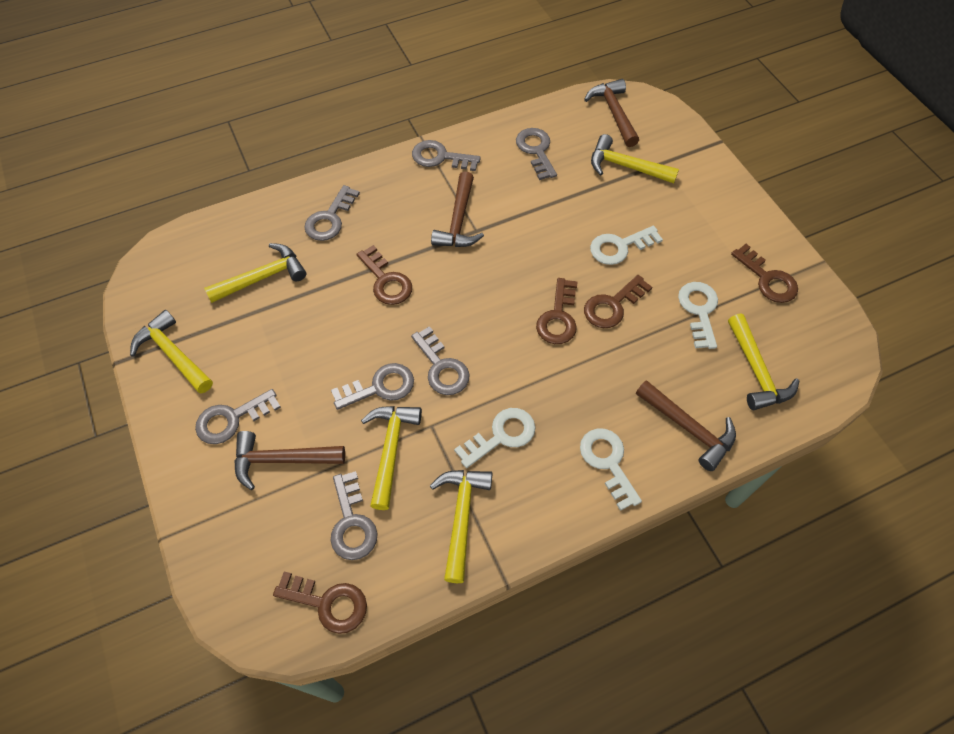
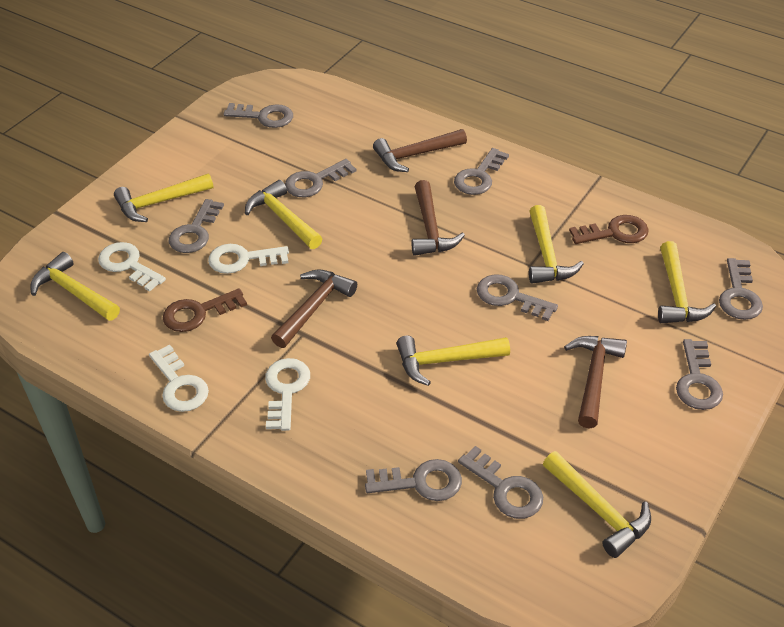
brown key: [273,571,367,634] [357,245,412,305] [536,278,578,344] [584,275,652,328] [731,244,798,303] = 5 -> [163,288,247,332] [569,215,649,244] = 2
grey key: [195,389,281,444] [304,185,360,241] [330,471,378,560] [331,363,414,410] [411,326,470,395] [412,140,481,171] [516,128,557,180] = 7 -> [169,199,224,253] [223,103,293,128] [285,159,356,197] [365,459,462,501] [454,148,509,195] [458,446,543,519] [477,274,558,321] [676,339,723,410] [719,258,763,320] = 9
yellow hammer: [130,310,213,393] [204,243,306,303] [361,406,422,510] [430,470,493,583] [591,134,679,183] [728,313,799,410] = 6 -> [30,252,120,321] [114,173,213,222] [245,180,322,249] [396,336,510,386] [529,205,584,284] [543,451,651,558] [658,241,716,323] = 7

